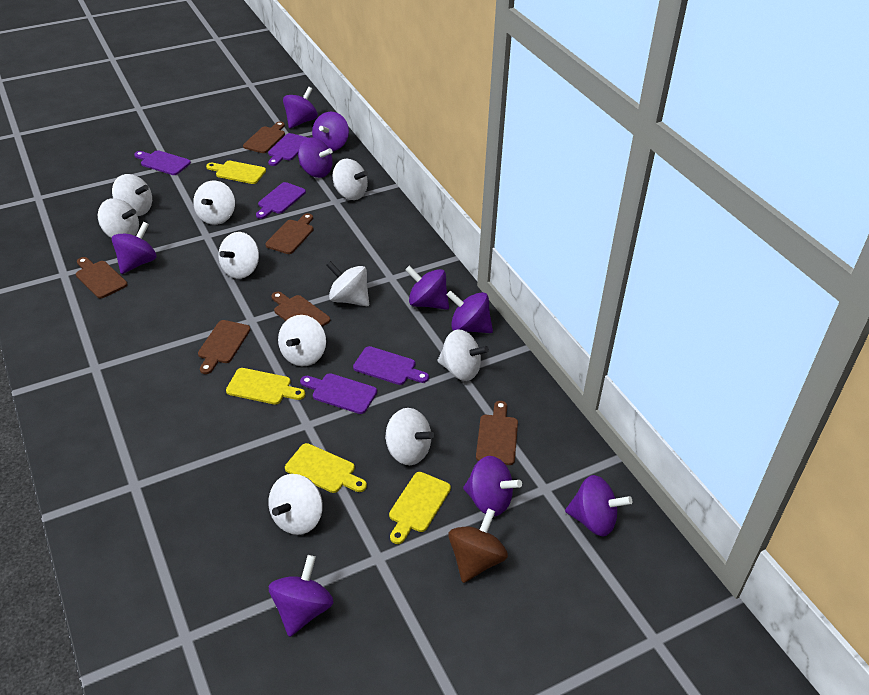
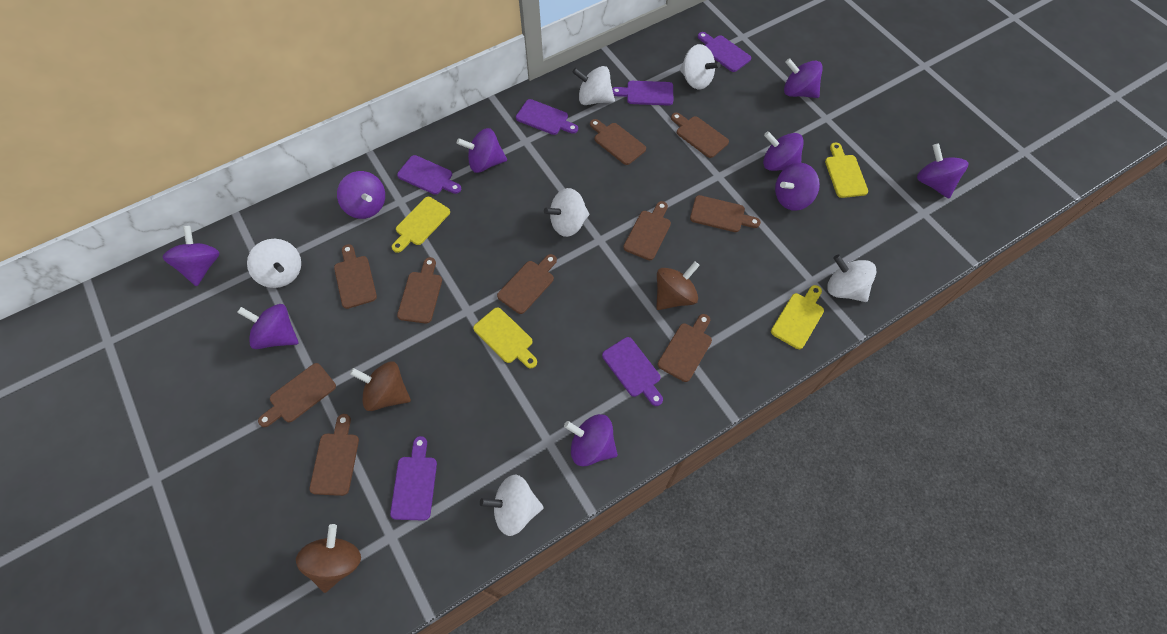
brown cutting board: [76,257,128,298] [198,320,250,374] [243,122,285,153] [265,213,313,254] [271,292,330,327] [476,401,518,465] = 6 -> [258,363,336,427] [309,414,359,496] [334,244,377,309] [397,257,442,324] [497,254,557,314] [590,119,646,165] [623,201,671,260] [658,314,712,382] [671,113,729,158] [690,195,761,232] = 10
brown spinning top: [448,508,508,583] = 1 -> [296,524,361,593] [350,362,411,411] [656,261,700,310] = 3
purple cutting board: [134,150,191,175] [256,182,306,219] [268,133,308,166] [300,373,377,414] [353,346,429,385] = 5 -> [390,436,437,521] [397,155,461,195] [516,99,578,135] [602,337,663,406] [612,81,673,106] [698,32,751,72] = 6
white spinning top: [98,198,139,238] [112,174,152,216] [193,181,235,225] [218,232,259,279] [268,474,323,535] [278,315,326,366] [326,261,369,306] [333,159,368,200] [385,408,434,465] [437,329,489,381] = 10 -> [247,239,301,288] [480,475,544,536] [544,188,589,237] [572,66,615,105] [680,44,721,90] [827,254,876,302] = 6

